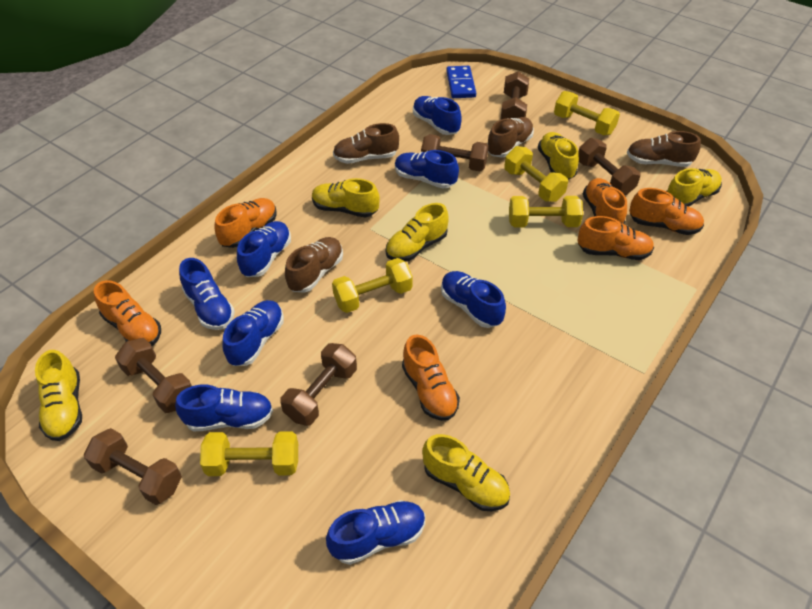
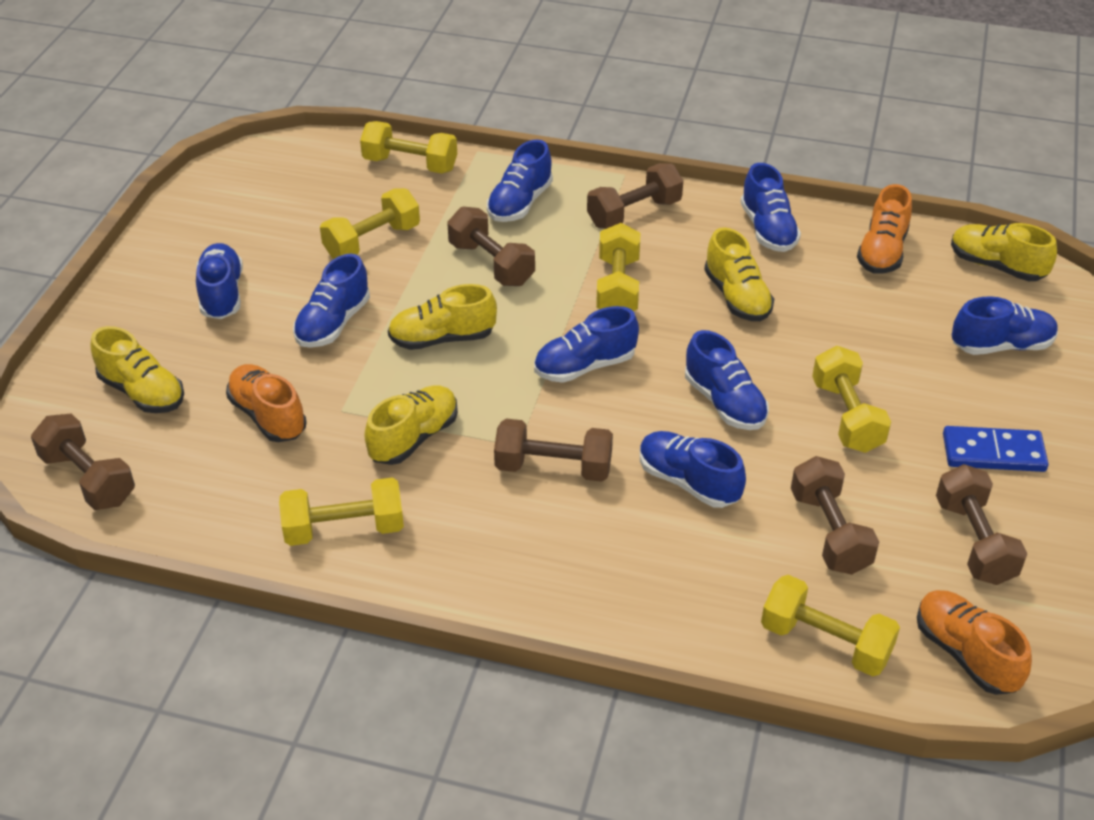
brown shoe: [285,237,343,293] [333,123,399,164] [487,117,534,158] [627,131,701,167] = 4 -> none = 0
orange shoe: [94,280,161,346] [214,198,277,248] [402,334,460,421] [577,216,654,260] [583,178,627,224] [629,188,704,235] = 6 -> [226,364,307,442] [857,184,912,274] [917,590,1032,695] = 3
yellow dumbbell: [200,431,298,476] [332,258,413,313] [504,146,568,202] [509,196,583,227] [554,91,620,135] = 5 -> [279,477,404,546] [320,188,420,259] [360,121,457,173] [596,223,640,311] [761,575,900,676] [812,346,891,453] = 6
yellow shoe: [35,350,82,441] [312,178,380,218] [386,203,449,262] [422,434,510,511] [538,132,579,180] [667,168,722,206] = 6 -> [91,326,184,413] [364,385,458,465] [388,284,497,350] [704,227,774,321] [951,223,1057,281] = 5

